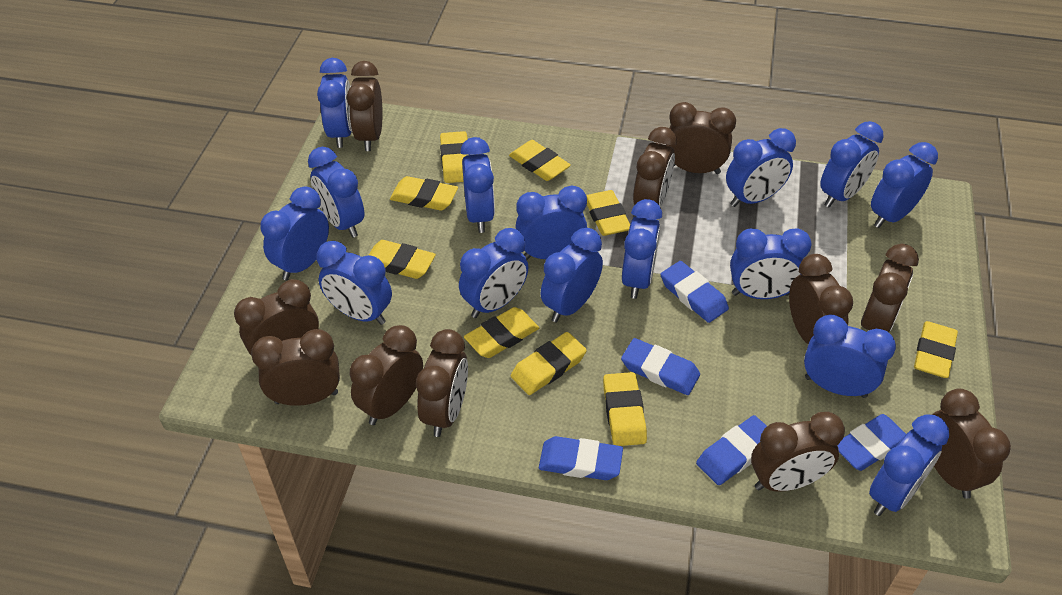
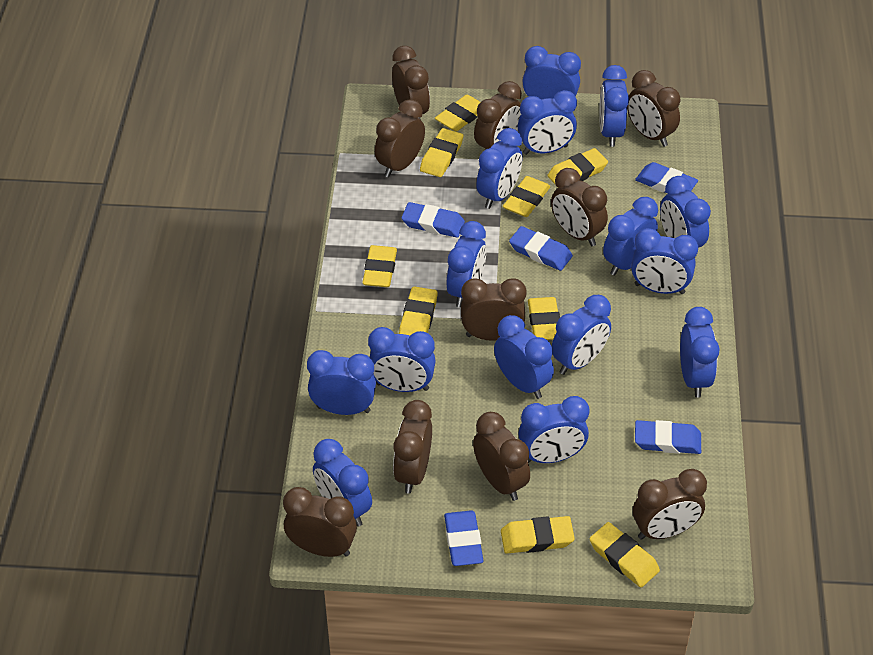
brown clock: [234,279,319,355] [251,329,340,406] [347,61,382,151] [350,325,423,425] [416,329,468,437] [633,127,677,207] [668,102,736,174] [751,412,845,492] [789,254,853,344] [861,244,919,332] [932,389,1011,499] = 11 -> [283,487,357,557] [375,99,425,178] [392,46,430,120] [393,400,432,494] [461,278,527,341] [473,412,530,501] [474,81,522,150] [551,168,608,246] [627,70,681,147] [633,469,707,540] = 10

